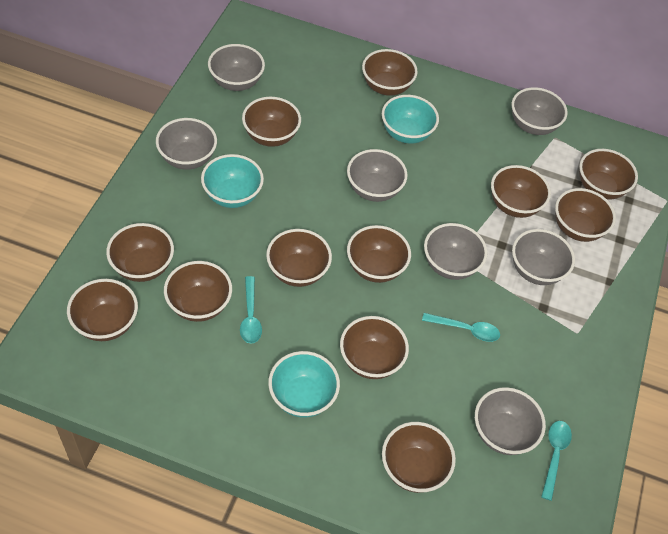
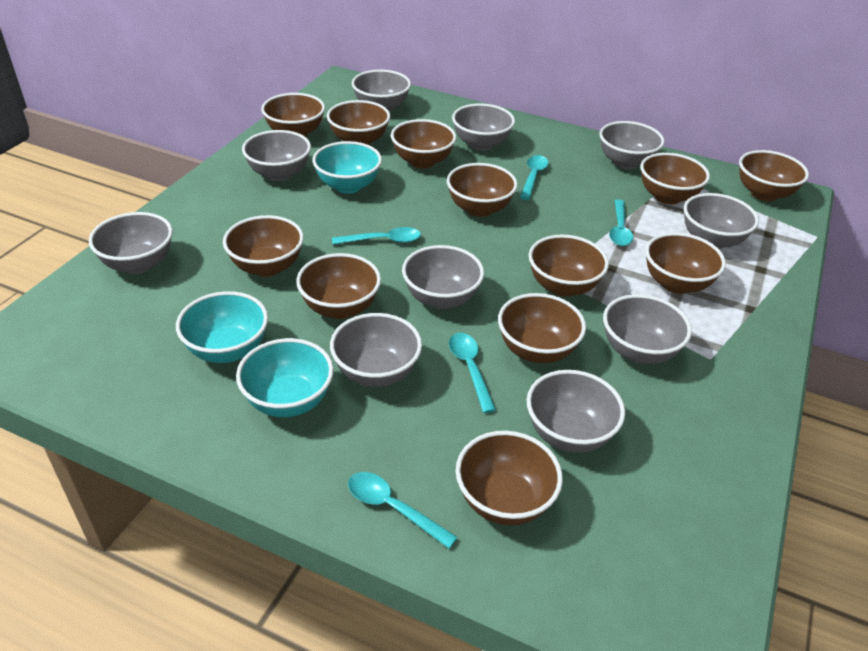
grey bowl: [156,118,217,170] [208,44,265,91] [347,149,408,202] [424,223,488,280] [475,387,546,455] [512,87,568,135] [512,229,575,285] = 7 -> [89,212,173,274] [242,130,311,181] [330,313,422,387] [352,70,411,112] [402,245,484,309] [452,103,515,151] [527,370,625,453] [600,121,665,169] [603,294,692,364] [684,193,759,249] = 10
turquoise spoon: [240,276,262,344] [422,313,500,342] [541,421,572,501] = 3 -> [332,227,421,245] [348,472,458,549] [449,333,496,413] [520,155,549,200] [609,200,633,246] = 5

